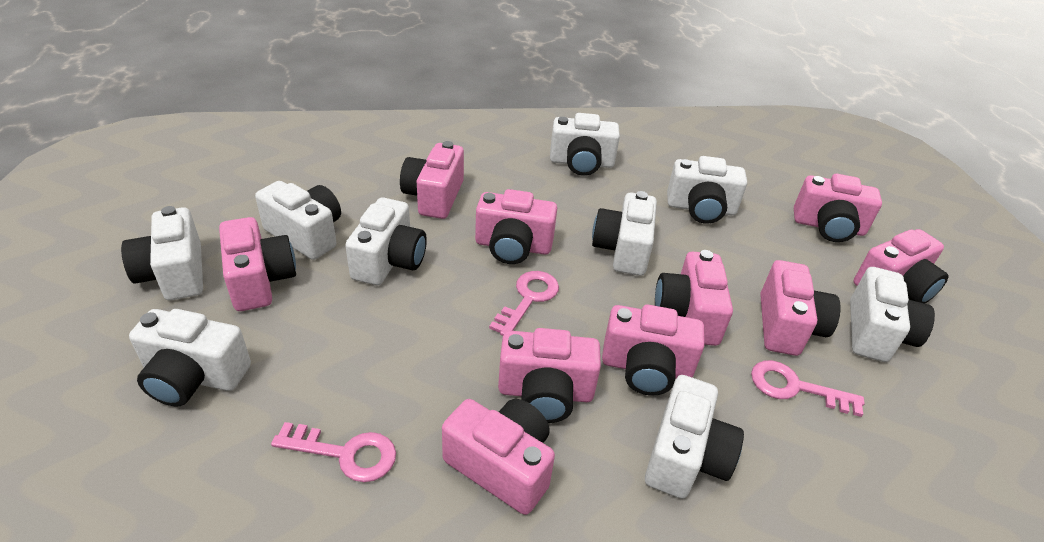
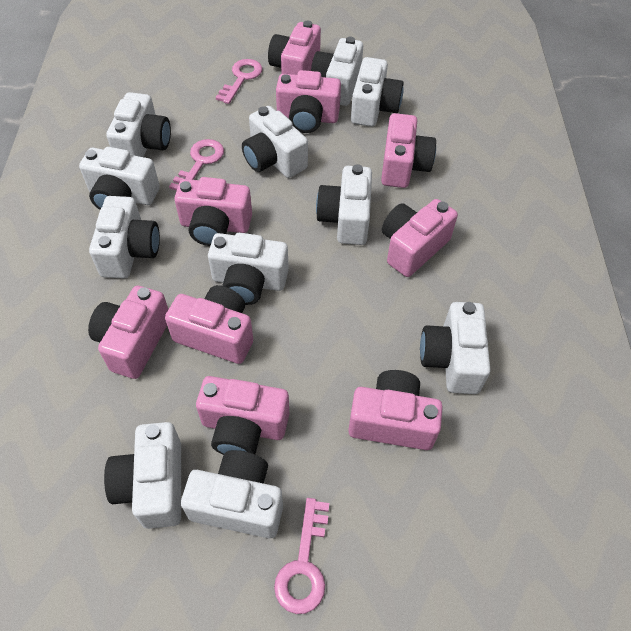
pink camera: [219,217,296,311] [400,141,464,219] [442,399,555,515] [475,189,557,264] [498,328,601,423] [602,305,704,396] [655,250,733,346] [760,260,840,356] [794,174,882,242] [853,229,949,304] = 10 -> [88,286,168,379] [165,285,253,364] [174,177,252,246] [196,376,289,455] [268,20,321,75] [276,70,341,133] [348,370,443,450] [381,113,436,188] [382,199,458,277] = 9
white camera: [121,206,203,300] [129,309,251,406] [255,181,341,260] [345,197,427,285] [550,113,620,176] [592,191,657,276] [645,375,744,499] [667,156,747,224] [850,267,935,362] = 9 -> [79,147,160,210] [89,196,160,279] [104,422,181,529] [106,92,171,157] [181,450,283,538] [208,233,289,305] [242,106,308,178] [311,37,363,106] [316,164,372,245] [351,57,404,127] [420,302,491,394] = 11

